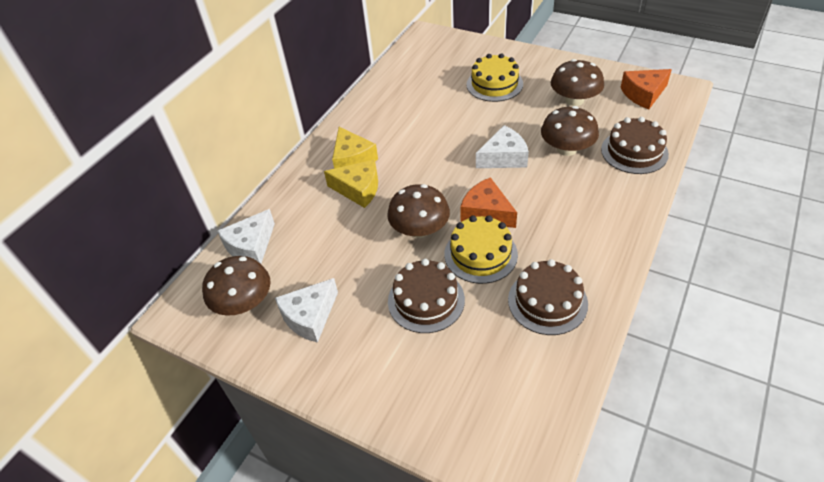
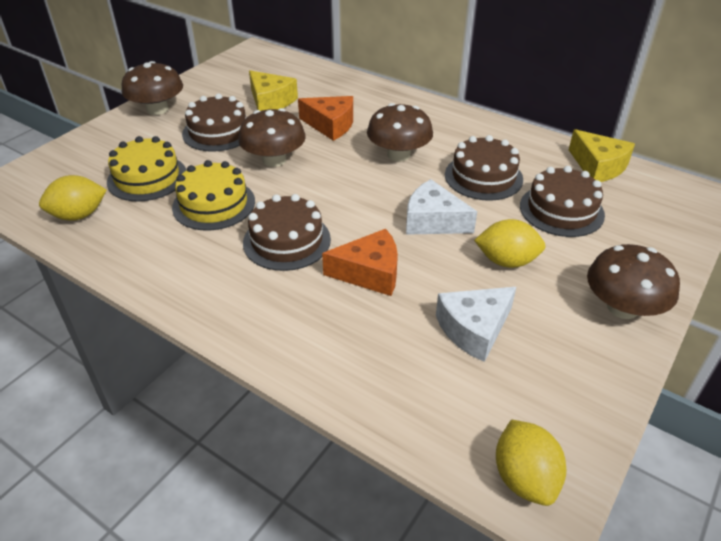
brown cake: [388,259,465,333] [508,259,588,335] [601,117,669,174] = 3 -> [182,94,246,152] [243,194,331,271] [445,135,523,201] [520,166,605,237] = 4
white cheese: [217,209,275,264] [275,278,338,343] [476,125,529,168] = 3 -> [406,179,477,235] [436,287,516,362] = 2
yellow lemon: none = 0 -> [39,175,107,221] [474,219,546,268] [496,420,566,506] = 3

